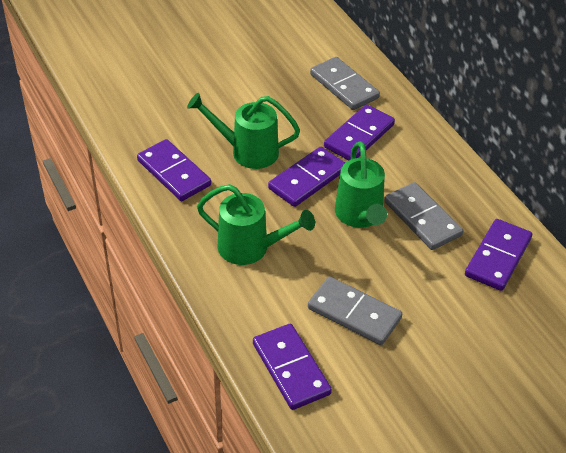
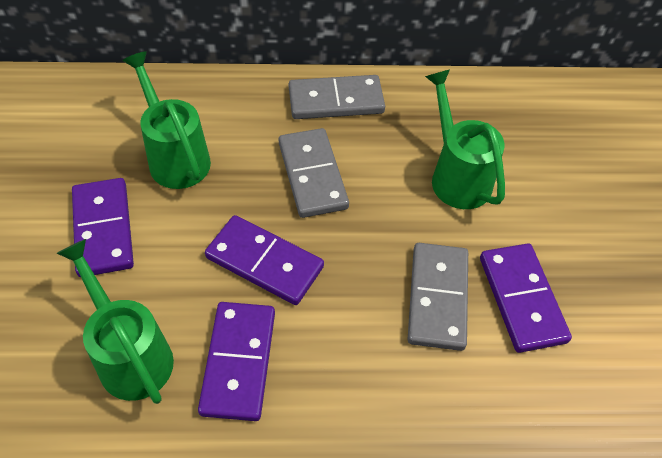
purple domino: [137,139,211,201] [253,324,332,410] [268,147,345,207] [324,104,395,160] [465,219,532,291] = 5 -> [72,178,134,277] [198,302,275,421] [205,215,324,305] [480,243,572,353] = 4

